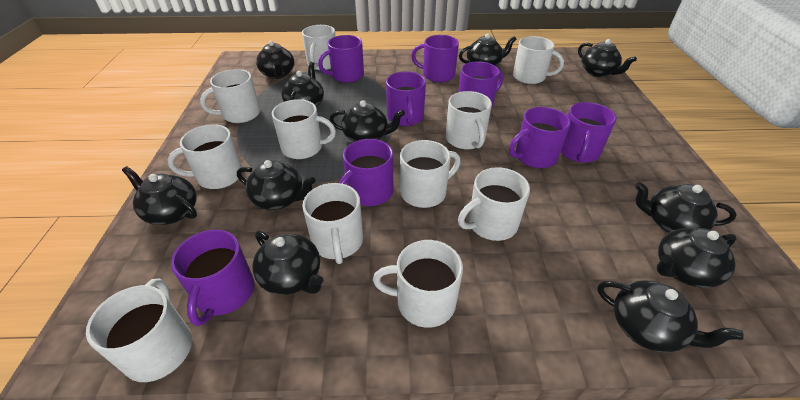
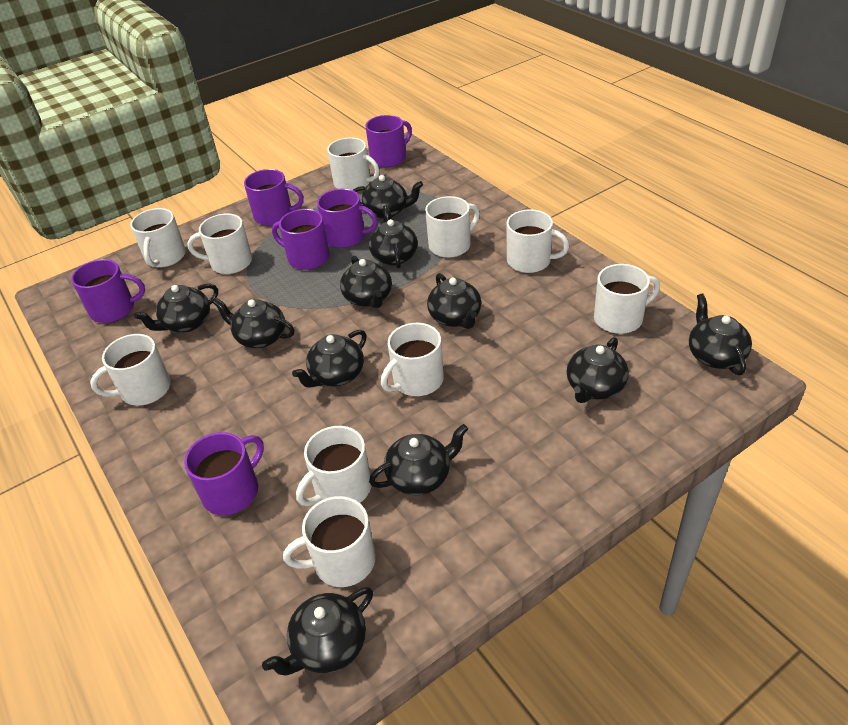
purple mug: [171,230,254,326] [318,35,364,83] [339,139,393,206] [386,72,426,126] [411,35,459,82] [459,61,503,109] [509,107,571,168] [561,102,617,163] = 8 -> [71,259,145,323] [184,432,264,515] [244,169,304,226] [272,209,329,270] [317,189,378,248] [365,115,412,168] = 6
white mug: [86,278,192,382] [167,124,243,189] [200,69,260,123] [272,99,336,159] [302,25,336,70] [302,183,363,264] [373,240,463,328] [400,140,461,208] [446,91,492,150] [458,167,530,241] [513,36,564,84] = 11 -> [90,334,171,406] [130,208,186,268] [188,213,252,274] [283,496,376,587] [296,426,372,506] [327,137,380,190] [381,323,444,396] [425,196,480,258] [507,209,569,273] [594,264,660,334] = 10

